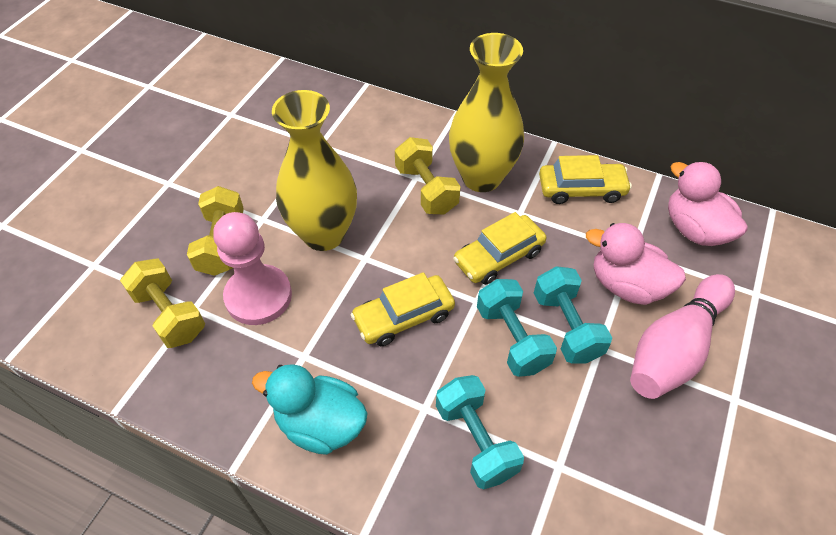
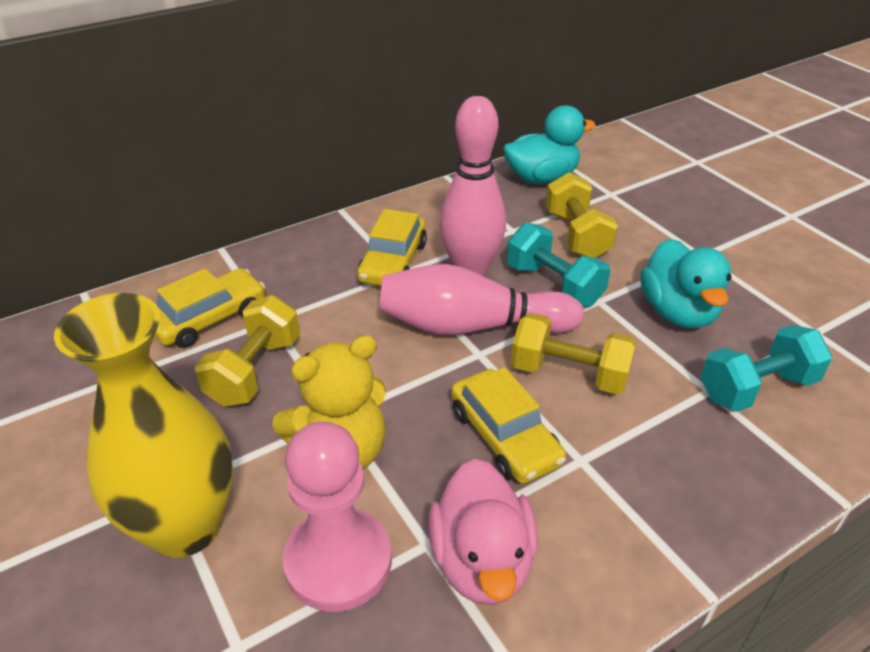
pink bowling pin: [630,274,735,399] = 1 -> [379,264,584,335] [440,96,506,276] = 2
pink duck: [586,223,686,305] [668,162,748,246] = 2 -> [428,459,538,605] = 1
turquoise duck: [252,364,368,455] = 1 -> [503,105,596,184] [640,239,731,329] = 2
turquoise dumbbell: [436,375,524,490] [477,279,557,377] [534,266,612,364] = 3 -> [507,222,610,307] [700,325,832,412] = 2
yellow teddy bear: none = 0 -> [272,335,386,469] = 1
yellow vase: [272,90,357,251] [449,33,524,192] = 2 -> [54,293,233,558] = 1

